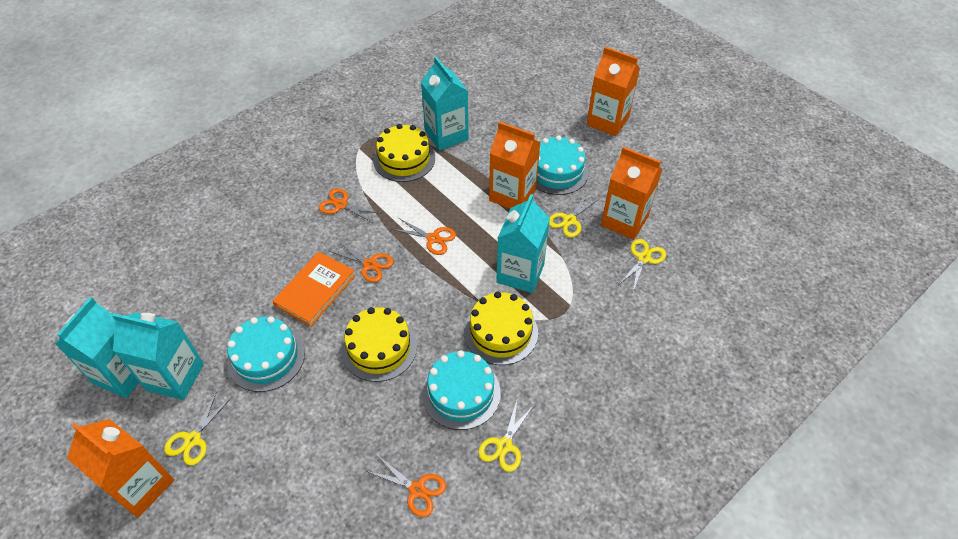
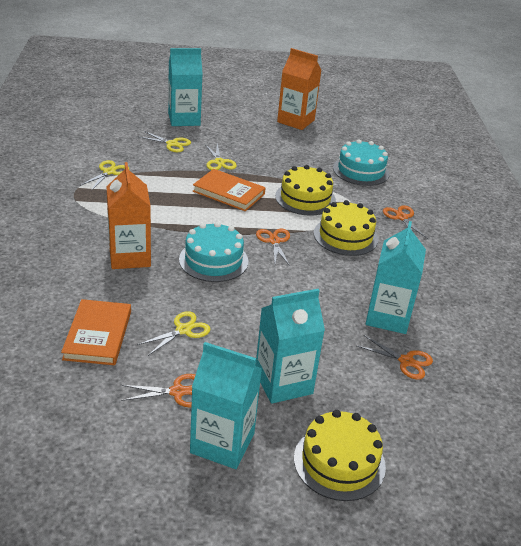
orange book: [273,252,356,327] = 1 -> [61,299,131,365] [193,169,266,211] = 2
orange carton: [67,419,174,518] [489,121,541,209] [587,47,640,136] [601,147,662,240] = 4 -> [107,162,151,269] [277,48,322,130] = 2
turquoise cake: [227,316,305,392] [422,350,501,430] [536,135,589,195] = 3 -> [179,222,248,282] [333,139,390,186] = 2

